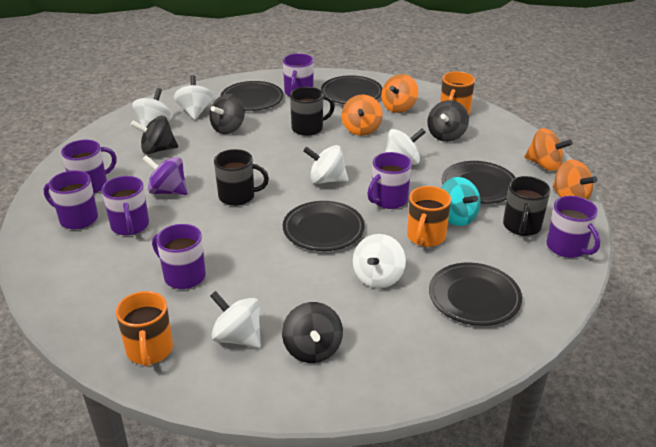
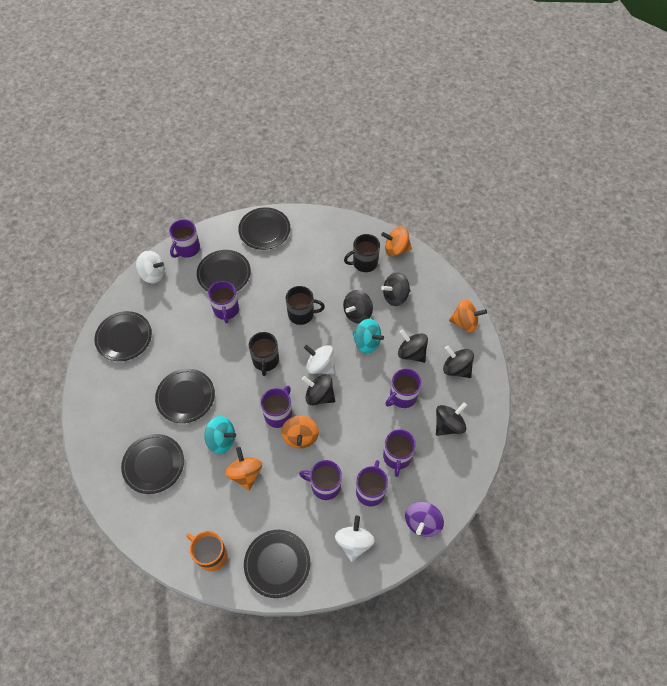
black plate: [220,81,284,111] [283,201,365,251] [321,75,382,104] [429,262,522,326] [442,161,516,204] = 5 -> [94,311,152,361] [121,434,184,494] [155,369,215,423] [197,250,251,292] [238,207,290,250] [244,530,310,598] = 6
black spinning top: [131,116,178,154] [209,94,245,134] [282,302,343,363] [427,100,469,142] = 4 -> [302,374,335,405] [343,290,373,324] [381,273,411,306] [398,329,428,363] [436,402,467,436] [443,346,474,378] = 6
orange mug: [116,291,173,367] [407,186,451,247] [440,71,475,115] = 3 -> [186,531,228,571] = 1
turquoise spinning top: [441,177,481,226] = 1 -> [204,416,236,454] [353,319,384,353] = 2
white spinning top: [132,88,173,127] [174,75,214,120] [210,291,261,348] [303,145,349,184] [353,234,406,289] [385,128,426,165] = 6 -> [136,251,165,283] [304,344,335,374] [335,516,375,562] = 3

